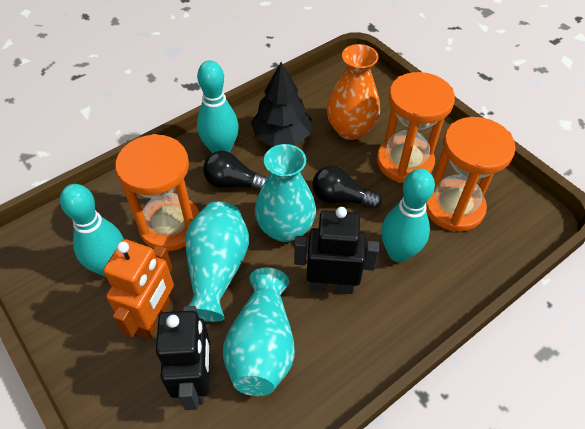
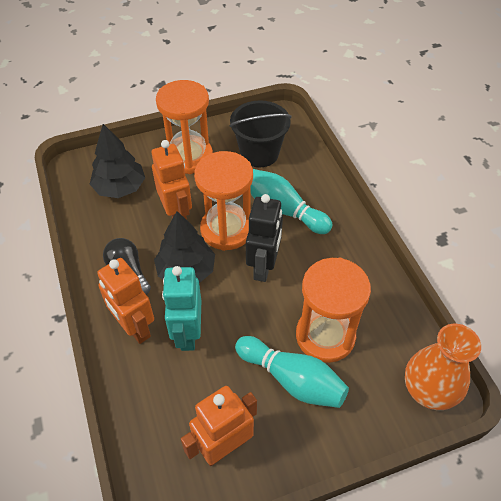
black bucket: none = 0 -> [229,101,291,167] = 1
black light bulb: [203,151,267,191] [312,166,382,209] = 2 -> [103,238,151,295] = 1
black robot: [156,306,210,410] [294,207,379,294] = 2 -> [246,194,283,282] = 1
black tree: [251,62,312,147] = 1 -> [90,124,145,198] [154,211,215,283] = 2
orange robot: [103,239,174,339] = 1 -> [97,258,154,344] [152,140,192,220] [181,386,257,466] = 3
turquoise bowling pin: [60,184,124,277] [197,60,239,153] [381,169,435,262] = 3 -> [235,336,349,408] [251,169,332,234] = 2
turquoise robot: none = 0 -> [162,266,201,351] = 1
turquoise vase: [186,202,249,322] [223,267,295,396] [255,144,316,242] = 3 -> none = 0

